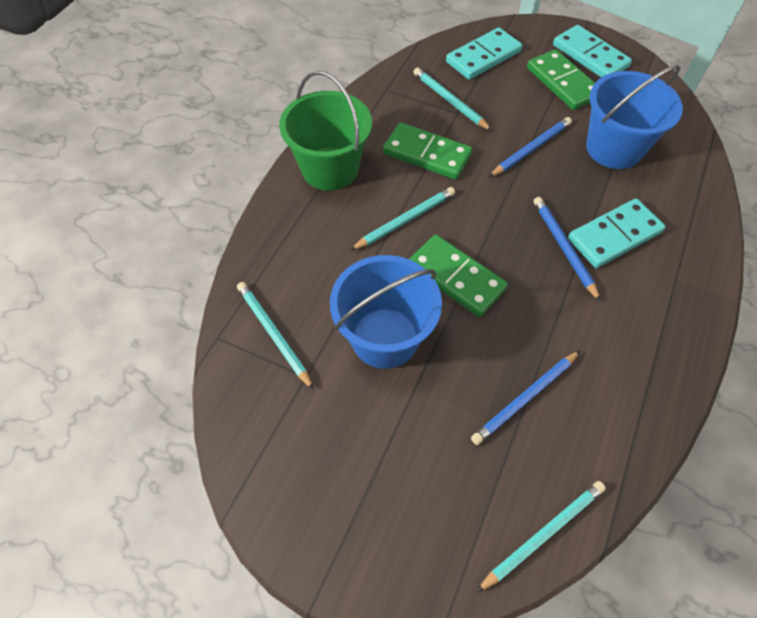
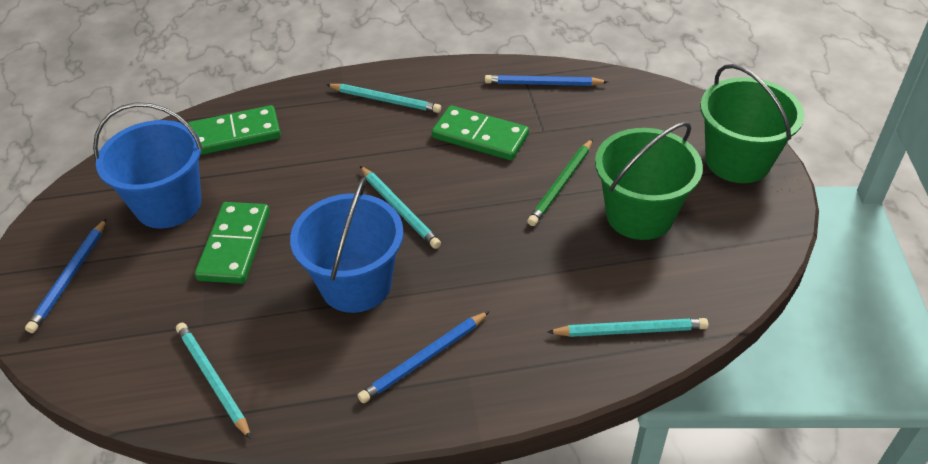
green bucket: [279,71,372,191] = 1 -> [595,122,703,240] [700,64,804,183] = 2
green pencil: none = 0 -> [527,139,593,226] = 1
turquoise domino: [446,28,522,80] [553,25,632,77] [568,198,666,268] = 3 -> none = 0

